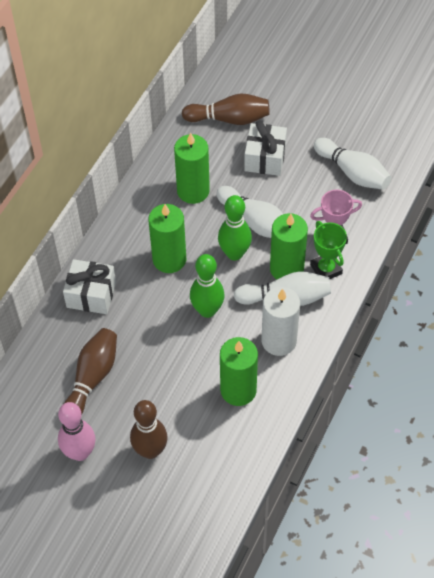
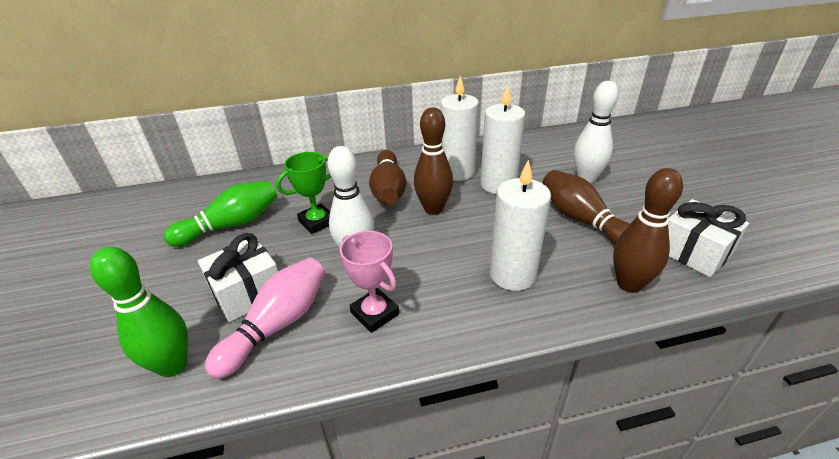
brown bowling pin: [64,328,117,414] [130,400,168,459] [182,93,270,125] = 3 -> [369,150,407,205] [414,107,453,215] [542,170,630,245] [613,168,683,293] = 4
green candle: [148,204,186,273] [174,132,210,204] [220,337,258,406] [270,213,308,279] = 4 -> none = 0
white bowling pin: [216,186,283,238] [234,271,331,306] [314,138,391,190] = 3 -> [328,146,374,249] [574,81,619,183] = 2
white candle: [262,287,300,356] = 1 -> [440,76,479,181] [480,85,526,194] [490,160,551,291] = 3

